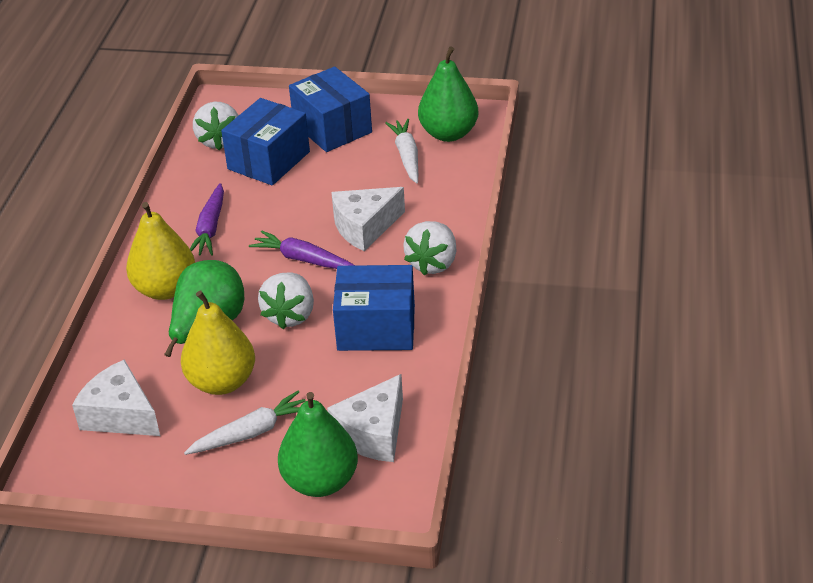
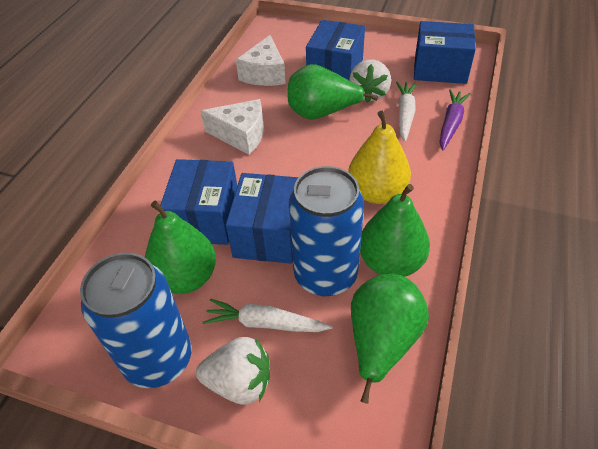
blue box: [221,98,310,185] [289,67,372,152] [333,265,415,351] = 3 -> [160,159,237,245] [226,173,299,264] [306,20,365,80] [414,21,476,84] = 4
blue can: none = 0 -> [80,253,192,388] [289,166,364,296] = 2
green pear: [164,260,244,357] [278,392,358,497] [418,47,478,142] = 3 -> [145,201,216,294] [288,64,378,120] [351,273,429,404] [360,184,430,277] = 4
purple carrot: [190,183,224,256] [249,231,355,269] = 2 -> [440,89,470,151] = 1
white cheese: [72,360,160,436] [327,374,403,462] [331,187,405,251] = 3 -> [200,99,264,155] [236,35,286,86] = 2
white strawberry: [193,101,239,151] [258,272,314,329] [403,221,457,276] = 3 -> [196,337,270,405] [349,59,391,103] = 2
yellow pear: [126,202,195,300] [181,291,255,395] = 2 -> [348,111,411,204] = 1

